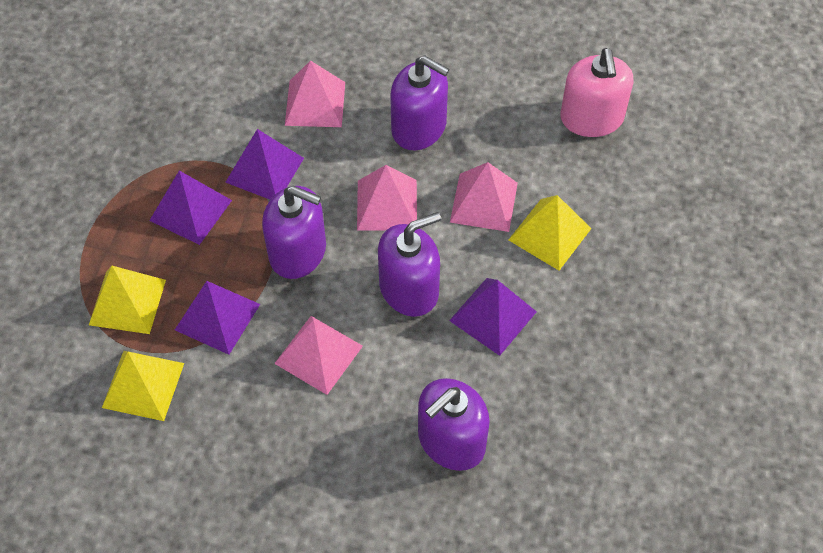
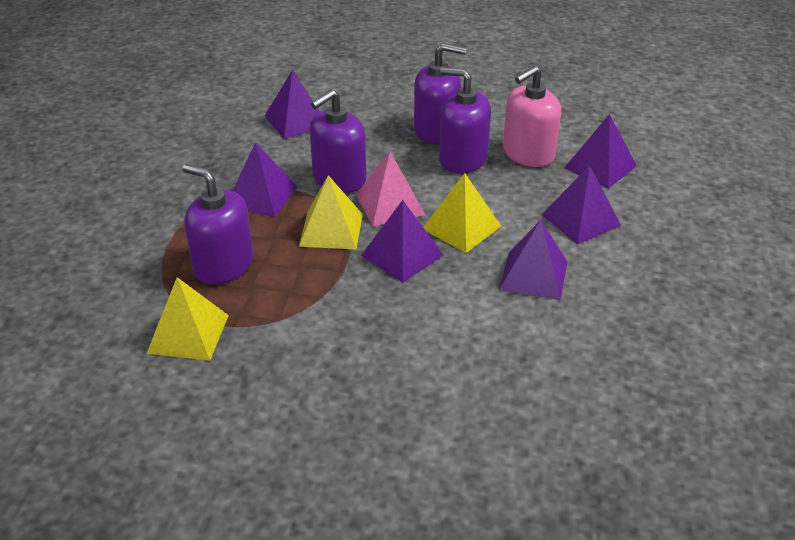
pink pyramid: [274,316,363,395] [285,60,345,127] [357,165,417,231] [450,162,518,232] = 4 -> [356,151,425,226] = 1
purple pyramid: [149,170,232,245] [175,281,260,355] [225,129,304,200] [449,278,537,356] = 4 -> [232,142,298,217] [265,70,320,139] [361,200,444,283] [499,220,568,300] [541,165,621,244] [564,114,637,189] = 6

